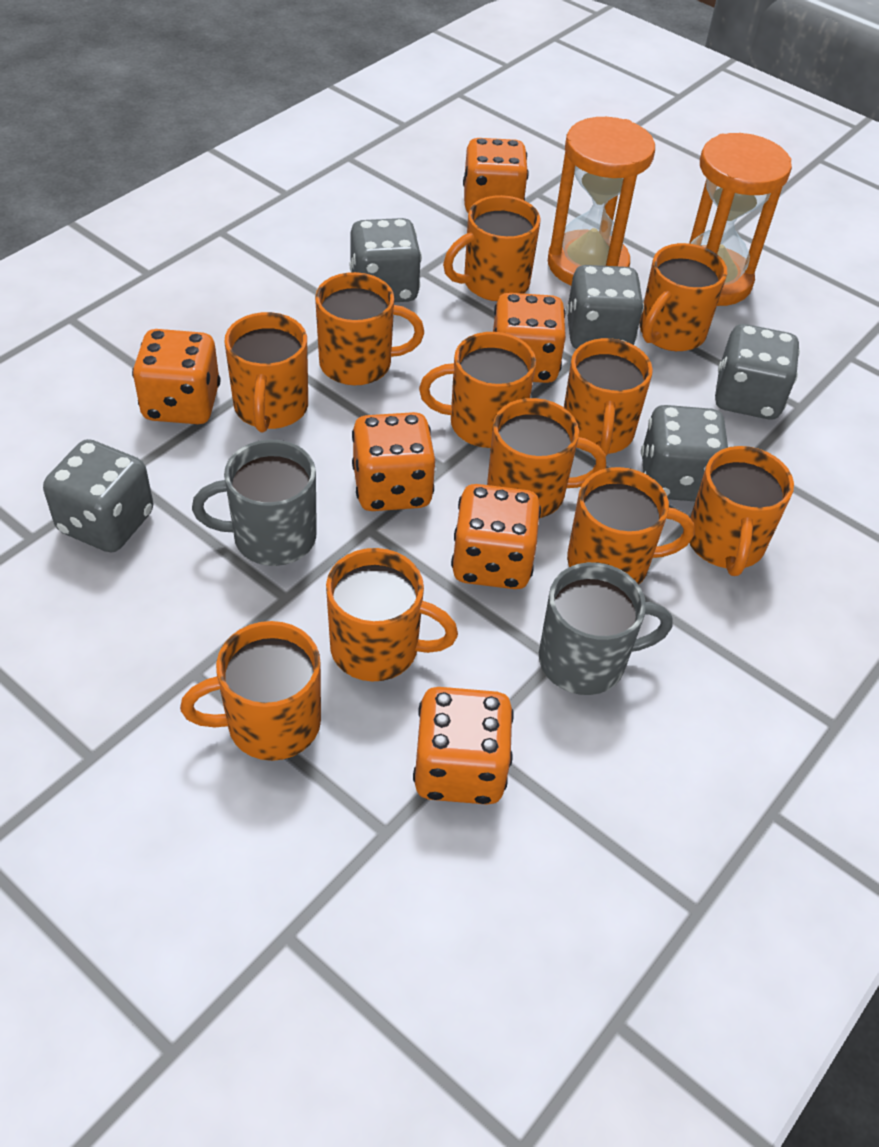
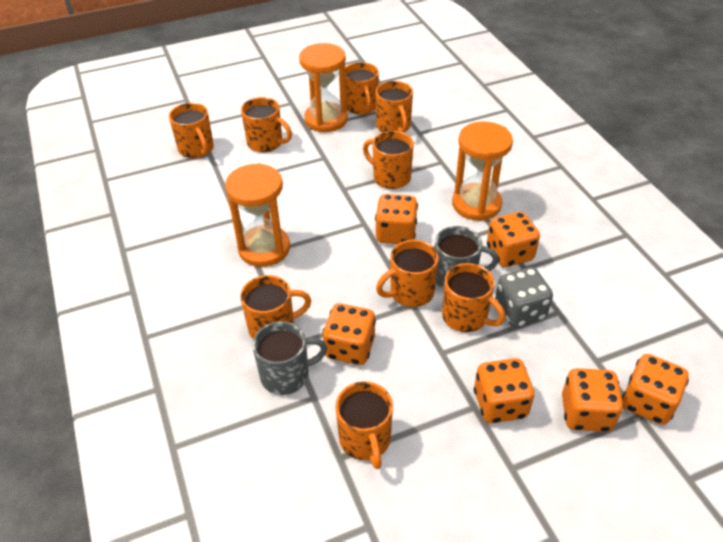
grey dice: [43,439,153,552] [350,218,422,302] [566,265,644,349] [641,405,728,502] [715,324,800,419] = 5 -> [495,267,553,328] = 1
orange hourglass: [548,117,655,285] [689,133,792,306] = 2 -> [225,163,290,267] [299,43,348,132] [452,121,513,221] = 3
orange mug: [180,621,321,761] [224,312,308,433] [315,272,424,385] [326,548,458,681] [419,332,536,448] [443,195,541,301] [487,398,606,518] [564,338,653,456] [567,467,694,585] [639,243,727,351] [689,446,794,576] = 11 -> [169,103,214,158] [240,275,311,339] [241,97,292,153] [335,381,393,469] [345,62,379,115] [363,131,414,189] [375,81,413,133] [376,240,439,307] [442,263,505,332] = 9

